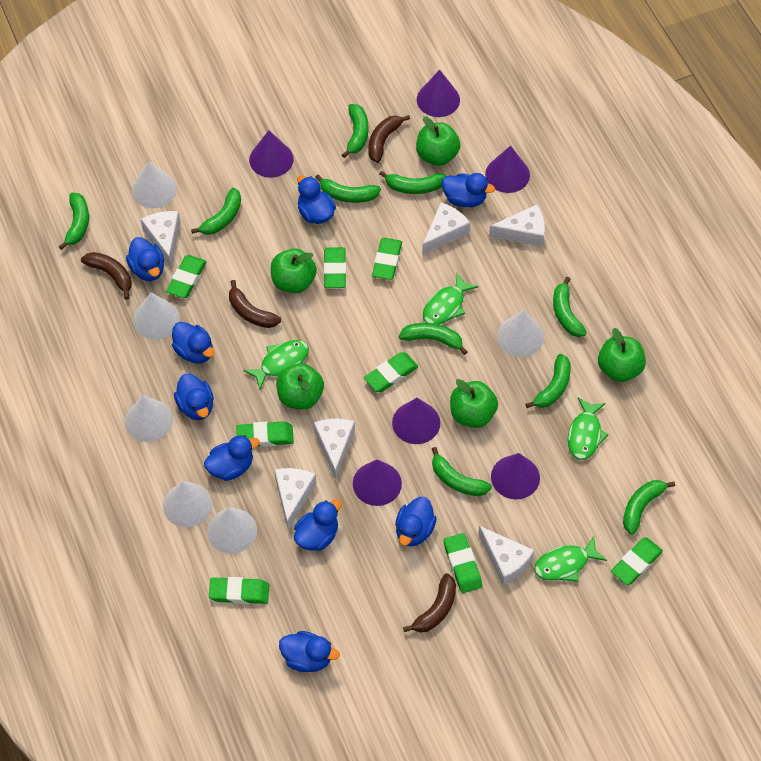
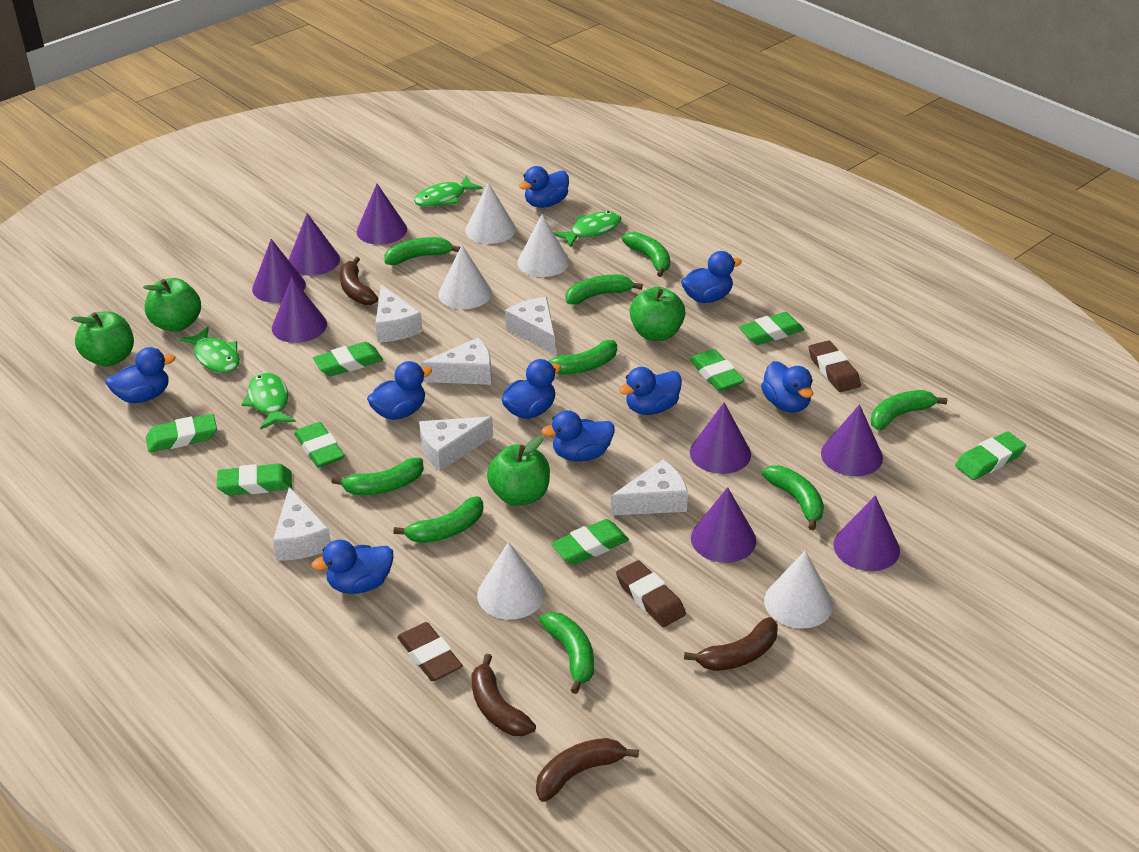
brown eraser: none = 0 -> [397,622,463,681] [616,560,686,627] [809,341,861,392] = 3
green apple: [271,248,317,293] [276,363,324,410] [416,116,460,166] [450,379,498,428] [598,328,646,382] = 5 -> [71,311,134,367] [143,278,201,332] [487,436,550,506] [630,287,686,341] = 4
green banana: [59,193,89,250] [191,188,241,235] [315,174,381,203] [342,104,368,158] [379,171,446,194] [399,323,467,355] [432,447,492,496] [525,354,571,408] [553,277,587,337] [623,480,675,535] = 10 -> [331,458,424,495] [384,237,461,265] [393,496,483,543] [539,612,594,694] [548,340,617,375] [566,274,643,305] [622,232,670,277] [762,465,824,530] [871,390,947,430] = 9
purple cone: [249,130,294,178] [353,459,402,506] [392,398,440,444] [417,70,460,117] [485,146,530,193] [491,453,540,499] = 6 -> [252,239,306,303] [272,277,327,343] [289,213,340,276] [357,184,407,245] [690,402,751,474] [691,487,756,563] [821,404,883,476] [833,495,900,571] = 8
white cone: [125,395,173,442] [132,161,177,208] [133,292,180,339] [163,481,213,528] [207,508,257,554] [497,310,544,357] = 6 -> [438,245,492,309] [465,182,516,244] [477,542,545,620] [517,214,569,277] [764,550,833,629] = 5

